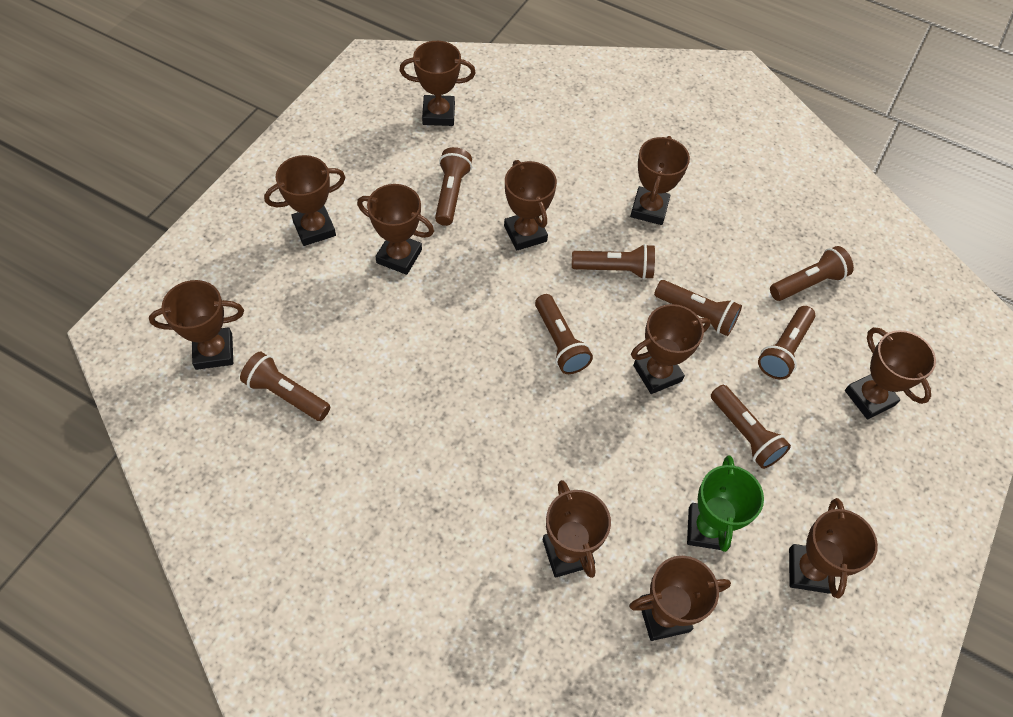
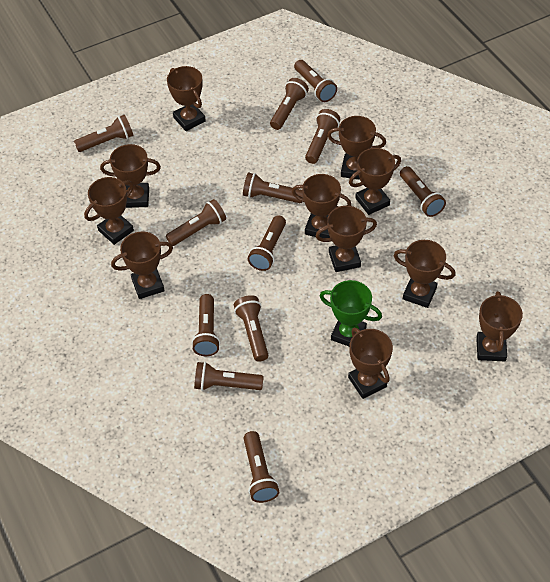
brown flashlight: [240,352,330,421] [435,147,472,226] [535,294,593,374] [572,244,655,279] [654,280,742,336] [711,385,791,469] [758,306,816,380] [770,246,854,301] = 8 -> [74,115,133,152] [166,199,226,246] [192,294,220,356] [194,362,264,391] [234,295,268,362] [243,172,303,203] [244,431,279,503] [248,215,286,271] [270,78,309,130] [294,60,337,102] [305,109,340,164] [400,166,446,217] = 12

